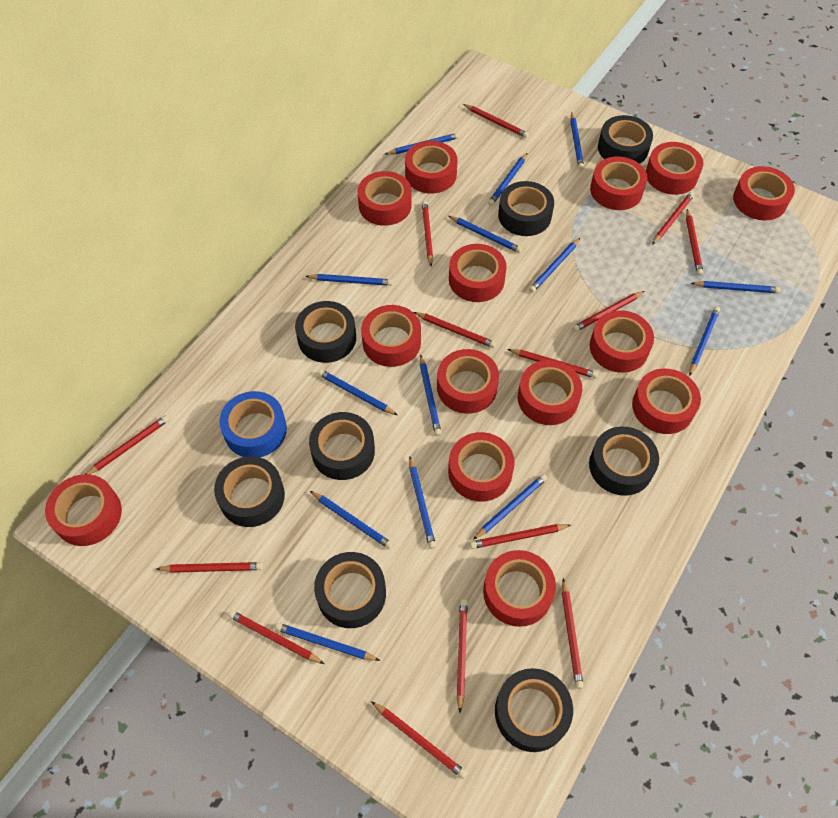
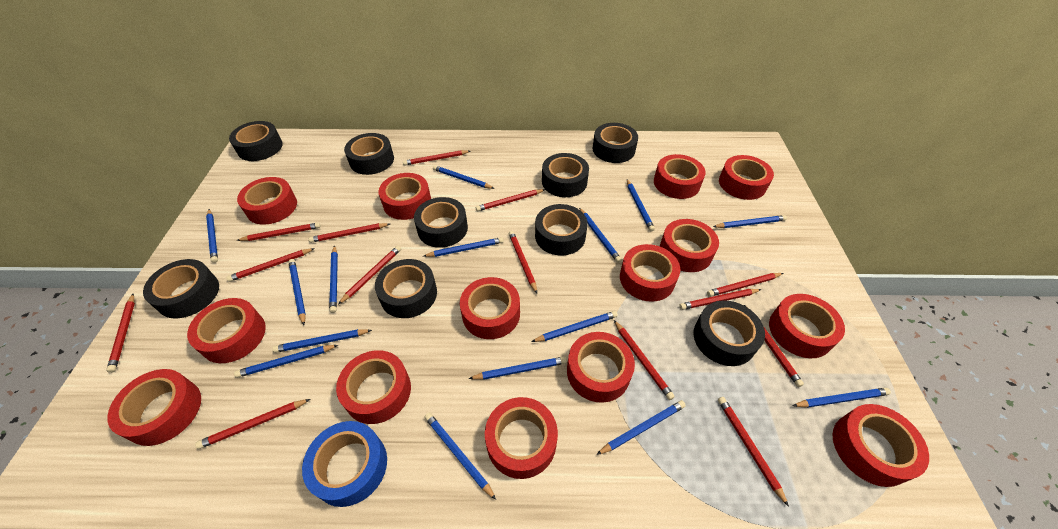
black tape: [214,456,285,527] [295,301,356,363] [309,412,375,480] [314,552,386,628] [495,668,573,752] [498,181,554,236] [589,427,659,496] [598,115,653,164] = 8 -> [143,259,219,318] [229,121,283,161] [344,133,394,175] [375,259,437,318] [414,197,468,248] [535,204,588,255] [542,153,589,197] [593,123,638,163] [693,300,765,366] = 9
blue pencil: [275,623,380,661] [306,274,393,286] [310,491,393,549] [318,369,397,415] [385,133,459,155] [409,457,436,549] [420,354,441,436] [449,216,522,253] [473,474,547,540] [488,153,527,206] [529,238,580,293] [570,113,584,170] [689,307,720,376] [691,281,781,293] = 14 -> [206,209,218,263] [234,345,338,378] [272,329,372,353] [289,259,306,325] [329,245,338,313] [424,237,504,257] [424,413,496,500] [433,165,495,189] [469,357,567,380] [531,311,618,342] [579,208,622,263] [596,400,686,455] [627,179,655,232] [713,215,787,228] [792,388,891,408] = 15

